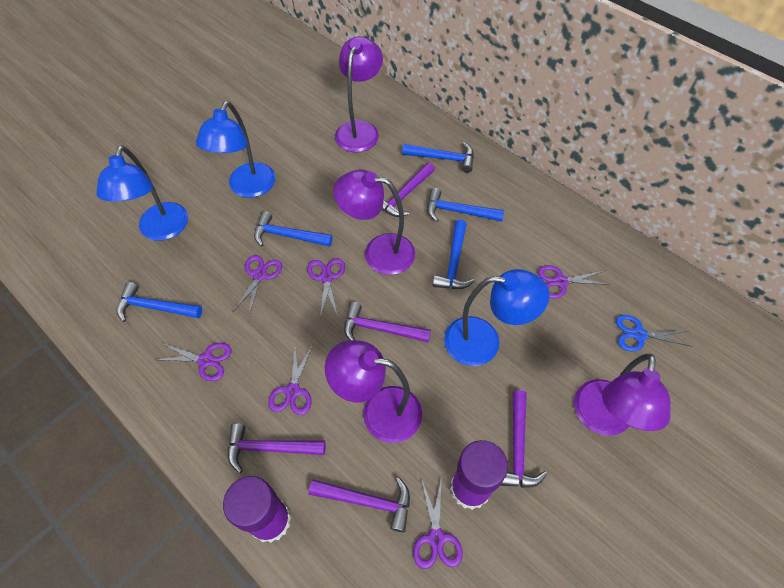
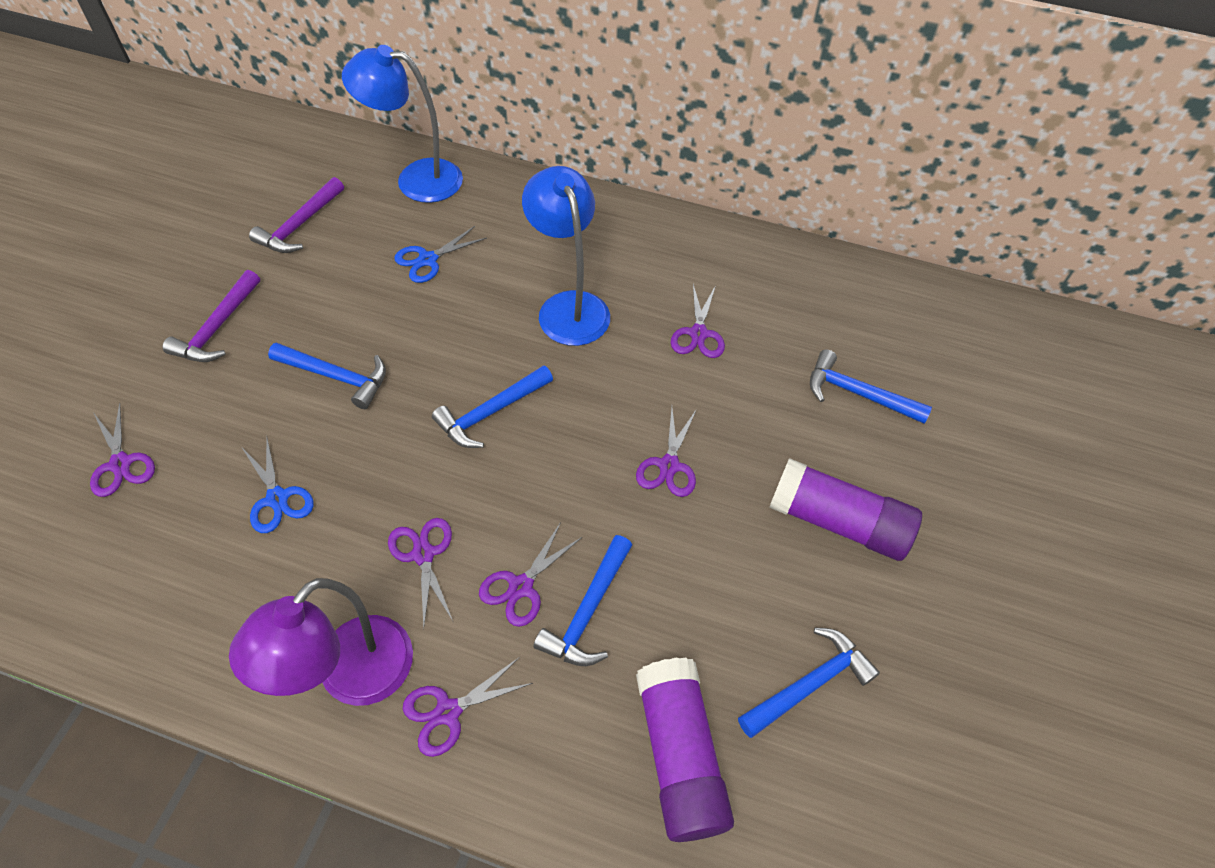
blue lamp: [96,145,188,241] [196,101,275,198] [444,269,549,366] = 3 -> [342,45,463,203] [522,166,610,346] = 2
blue scissors: [616,315,693,351] = 1 -> [242,437,314,533] [395,226,487,283] = 2
purple hammer: [228,423,326,473] [309,477,410,532] [344,302,431,342] [382,163,435,217] [500,390,547,488] = 5 -> [163,270,260,362] [249,177,344,253] = 2
purple lamp: [325,340,422,443] [333,170,415,275] [335,36,383,153] [574,354,671,436] = 4 -> [229,578,413,706] = 1

